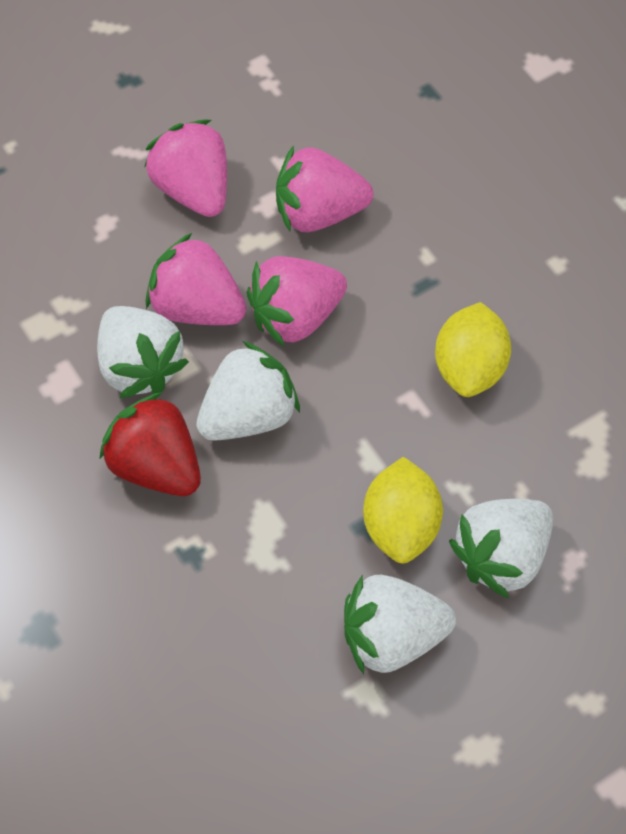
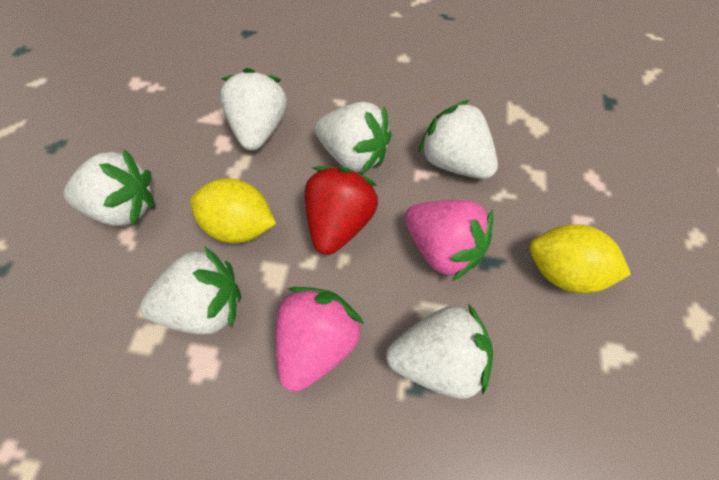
pink strawberry: [144,119,227,217] [146,233,247,325] [247,256,347,347] [276,145,373,232] = 4 -> [276,287,364,392] [405,200,493,281] = 2
white strawberry: [97,306,189,399] [196,341,300,441] [344,574,456,674] [449,499,553,599] = 4 -> [64,150,155,226] [140,247,241,334] [220,68,287,151] [315,102,392,174] [386,304,493,399] [418,100,498,179] = 6

